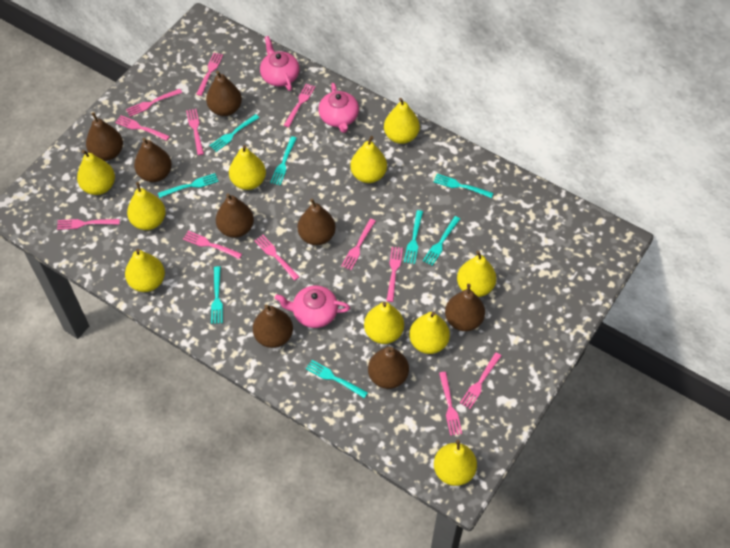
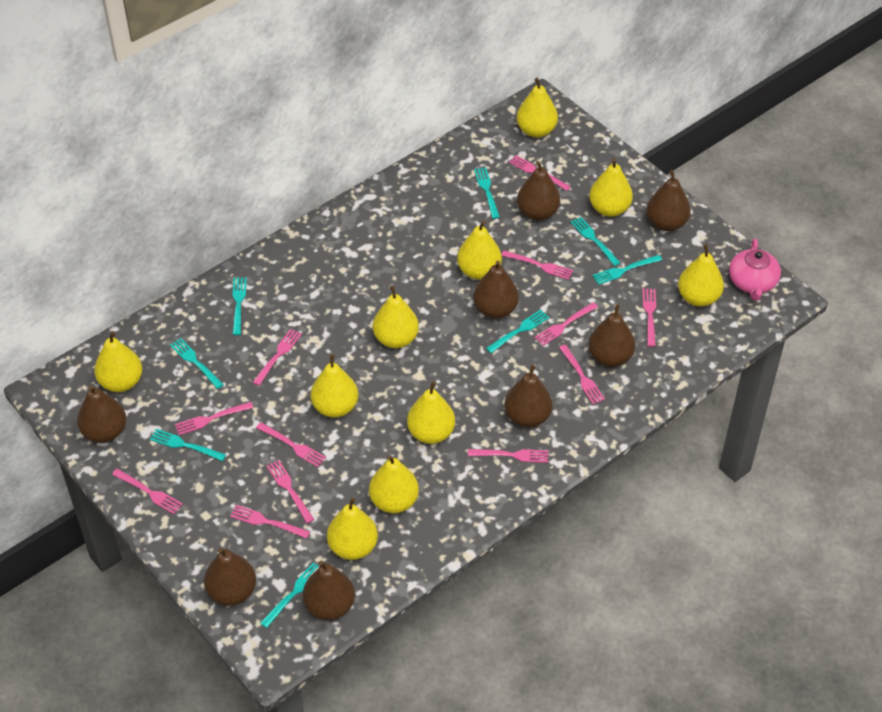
pink teapot: [260,36,299,91] [275,285,350,328] [318,83,359,133] = 3 -> [729,238,781,301] = 1

